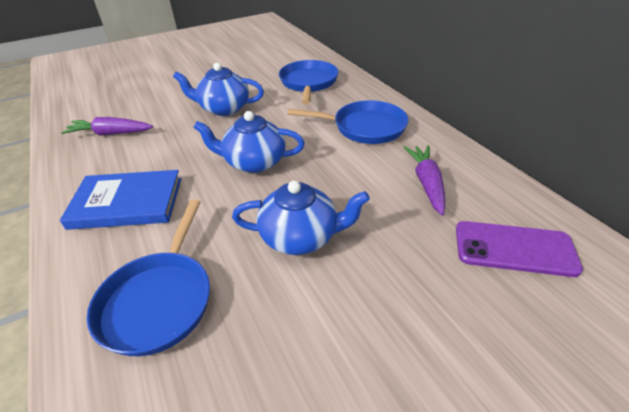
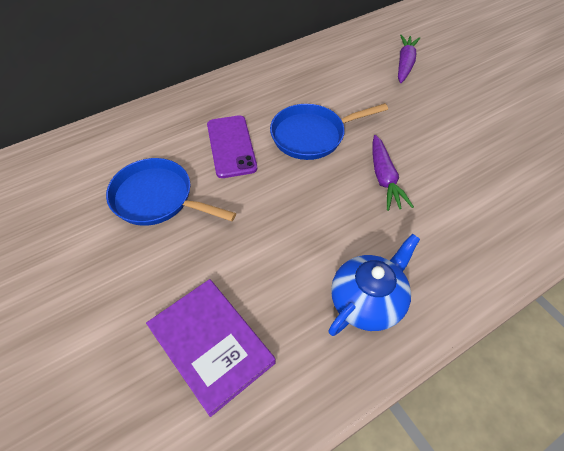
blue book: [60,170,181,230] = 1 -> none = 0
blue pan: [87,200,210,356] [279,60,338,104] [287,100,408,144] = 3 -> [106,158,236,226] [270,103,388,160] = 2
blue teapot: [173,63,264,116] [193,111,305,173] [232,181,370,255] = 3 -> [328,234,420,336] = 1
purple book: none = 0 -> [146,279,276,417] = 1

